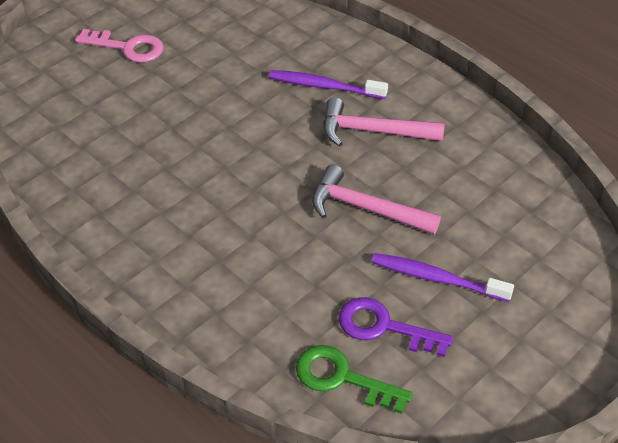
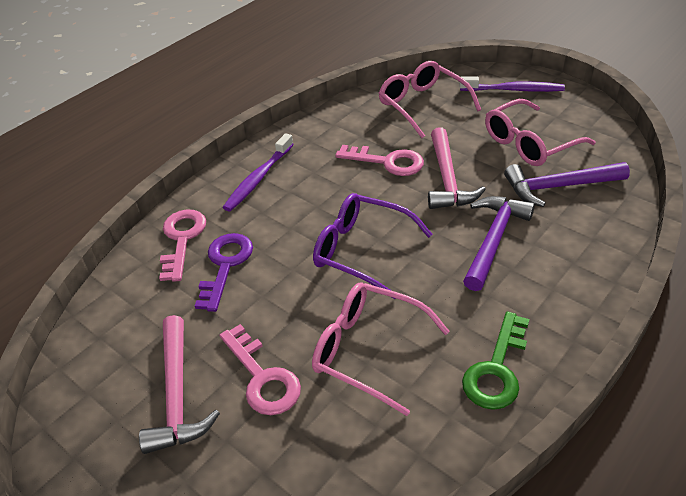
pink glasses: none = 0 -> [312,282,450,416] [378,61,481,138] [485,99,596,166] = 3
pink key: [75,29,164,63] = 1 -> [159,210,206,282] [219,324,301,415] [335,145,424,176] = 3
purple glasses: none = 0 -> [313,193,433,299] = 1
purple hammer: none = 0 -> [463,196,535,291] [504,162,630,207] = 2

